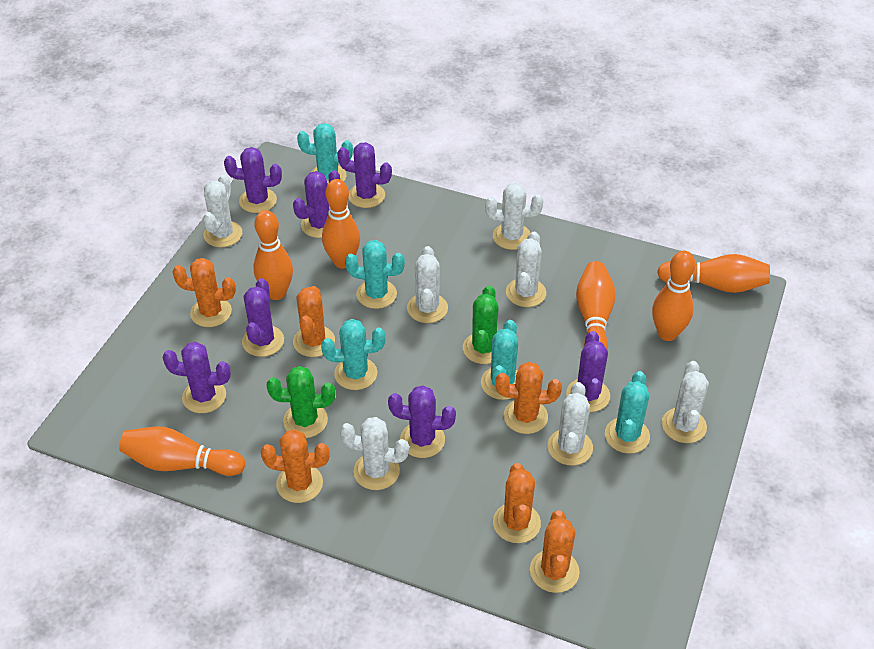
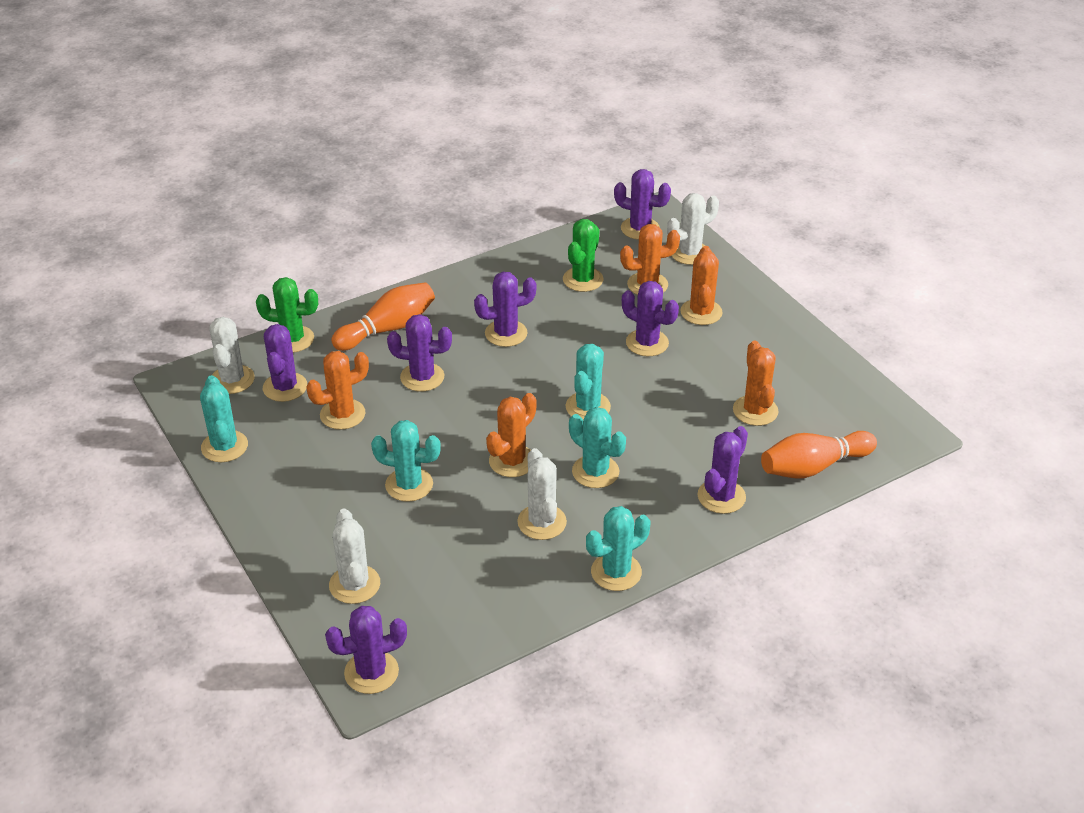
orange bowling pin: [119,426,245,476] [253,210,293,300] [322,179,360,269] [576,261,616,350] [652,251,695,341] [657,254,770,293] = 6 -> [331,282,435,351] [761,431,877,479] = 2
orange cactus: [172,258,236,327] [261,429,330,503] [293,286,335,357] [493,463,541,543] [495,362,562,434] [530,510,580,593] = 6 -> [306,351,369,430] [486,393,537,477] [620,224,680,295] [680,246,723,325] [733,341,779,426] = 5
white cactus: [203,175,242,247] [340,417,409,490] [407,246,448,323] [485,183,544,250] [506,232,546,307] [548,382,593,466] [662,361,709,443] = 7 -> [209,317,255,394] [329,509,380,604] [517,448,567,540] [667,193,719,265] = 4

